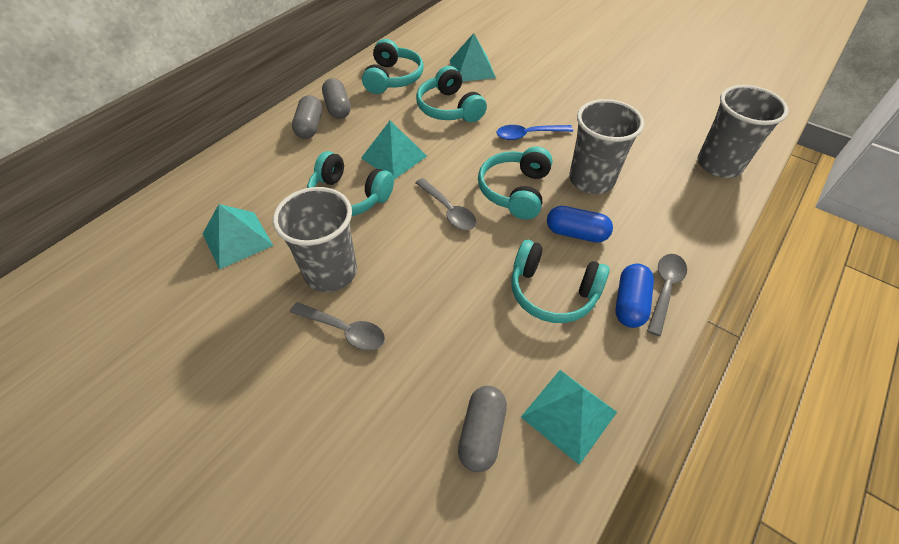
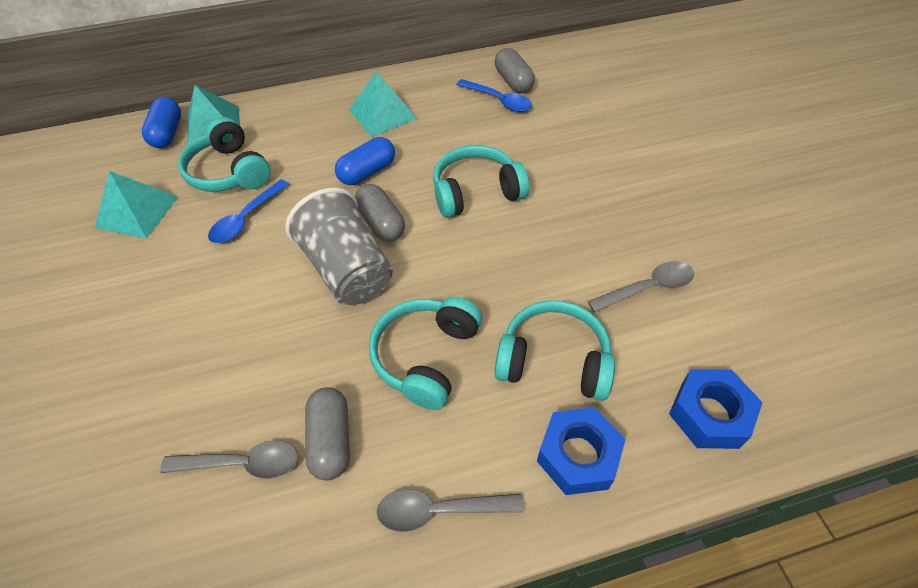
blue nut: none = 0 -> [537,407,626,495] [669,369,763,449] = 2
blue spoon: [497,125,573,140] = 1 -> [208,179,289,243] [456,79,532,112] = 2
grey cup: [273,187,357,292] [569,99,644,194] [698,85,789,178] = 3 -> [286,188,393,305] = 1
turquoise headphones: [307,151,394,216] [362,39,424,94] [416,66,487,122] [478,146,552,220] [511,240,610,323] = 5 -> [178,117,271,192] [369,297,482,410] [433,145,529,218] [495,300,615,401] = 4
turquoise pyramid: [203,204,273,270] [361,121,427,179] [450,33,496,82] [521,370,617,465] = 4 -> [94,171,178,238] [187,85,240,145] [349,72,417,137] = 3

